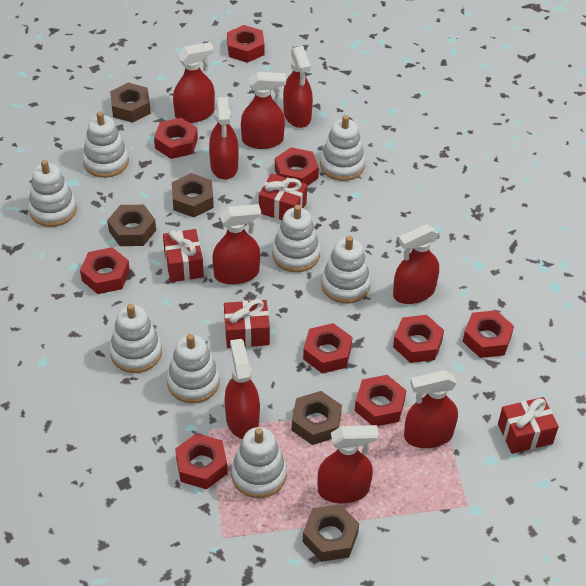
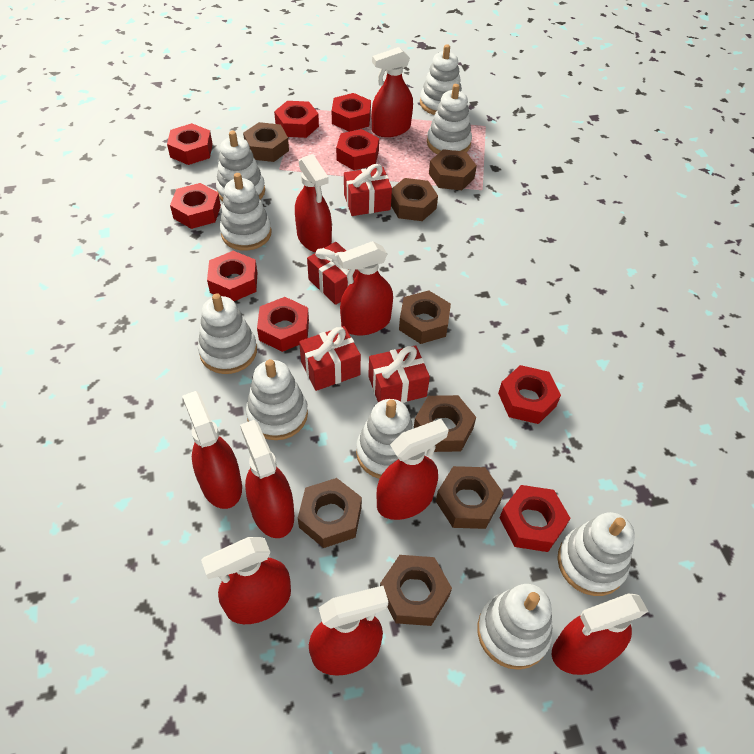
brown nut: [107,205,156,246] [110,83,151,123] [172,173,214,217] [292,391,342,445] [303,504,359,562] = 5 -> [243,122,289,162] [298,478,362,548] [380,555,452,626] [391,178,438,221] [399,290,451,344] [414,395,476,452] [429,149,477,190] [436,466,504,529] = 8
white stacking toy: [28,160,77,227] [82,111,129,178] [110,304,162,373] [167,334,220,403] [231,427,287,498] [272,205,320,272] [320,115,366,181] [321,235,371,304] = 8 -> [198,293,257,374] [216,131,265,202] [220,173,272,251] [246,359,308,440] [356,399,414,479] [420,44,462,115] [427,84,472,154] [477,584,553,670] [557,512,635,596] = 9

